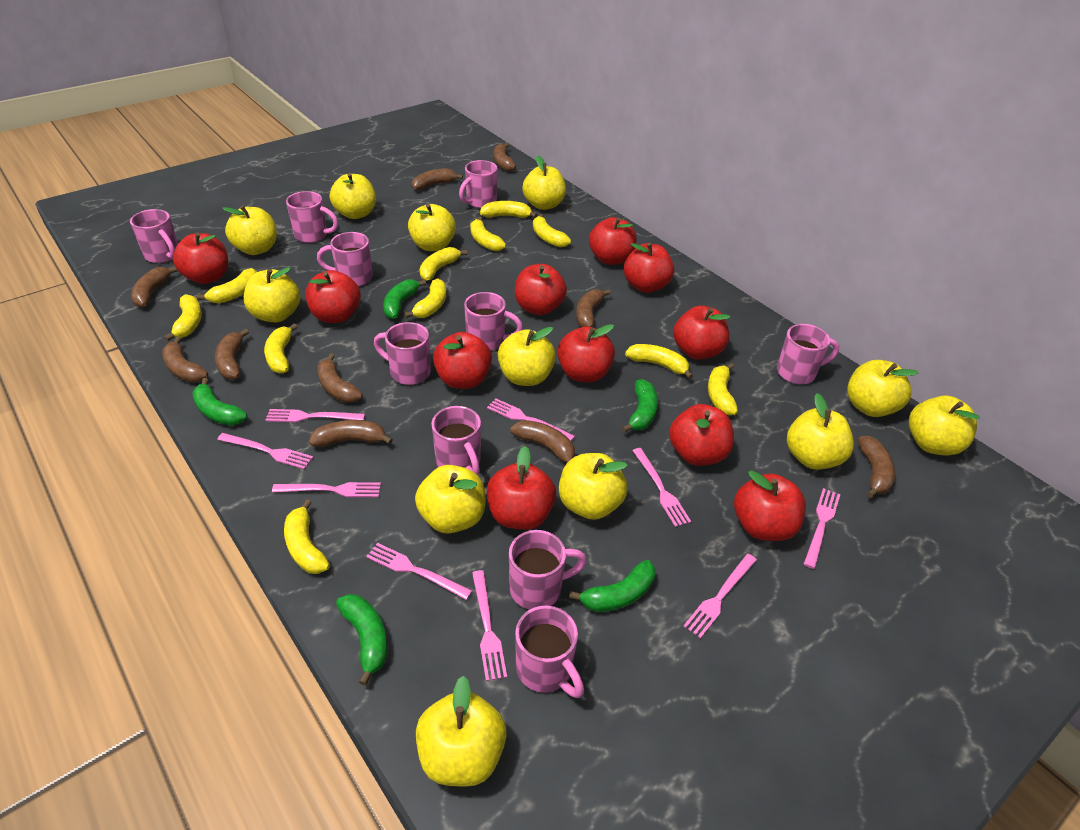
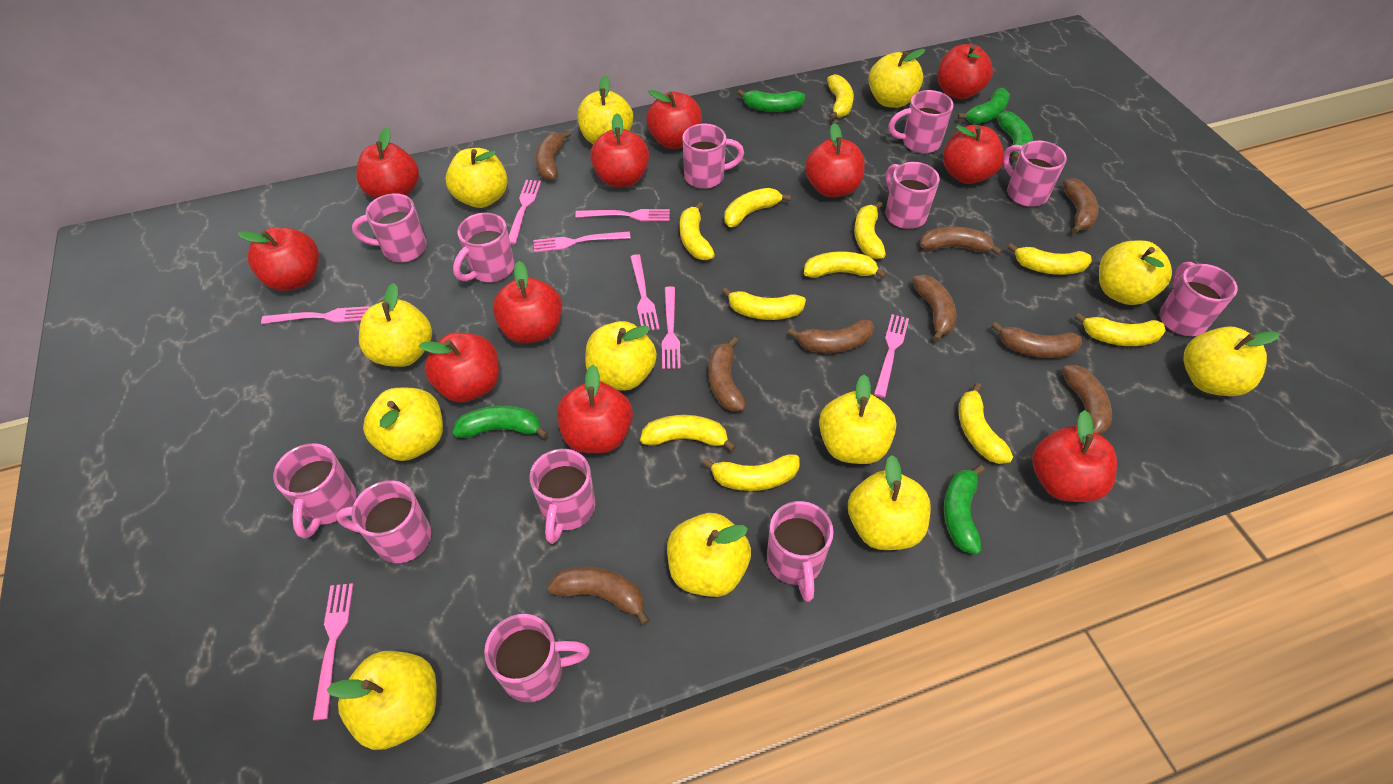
brown banana: [131,267,178,308] [162,337,208,382] [215,329,249,380] [309,420,393,447] [317,353,363,403] [412,168,463,190] [494,143,516,171] [510,420,575,463] [576,289,611,327] [858,436,895,498] = 10 -> [536,130,571,181] [547,567,650,625] [709,337,746,412] [788,320,874,353] [912,275,956,342] [920,227,1002,255] [992,322,1082,358] [1062,365,1112,435] [1063,178,1099,233] = 9
pink fork: [217,433,313,469] [265,409,365,422] [272,482,381,497] [366,543,472,600] [472,570,507,681] [487,398,575,441] [632,448,691,527] [683,554,757,639] [804,488,840,569] = 9 -> [261,306,370,324] [313,583,354,720] [509,180,541,244] [533,231,631,253] [575,209,670,221] [630,254,659,331] [662,286,681,369] [874,314,909,398] = 8
pink mug: [130,209,178,263] [286,191,338,243] [317,232,373,286] [374,322,431,385] [431,406,481,475] [459,160,498,208] [464,292,523,351] [509,530,587,610] [515,606,584,698] [777,324,839,384] = 10 -> [273,443,356,539] [336,480,431,563] [352,193,427,262] [453,212,515,282] [484,614,590,702] [529,449,595,544] [682,124,744,189] [767,501,834,602] [885,162,940,229] [888,90,954,153] [1003,141,1067,207] [1160,262,1238,336] = 12

